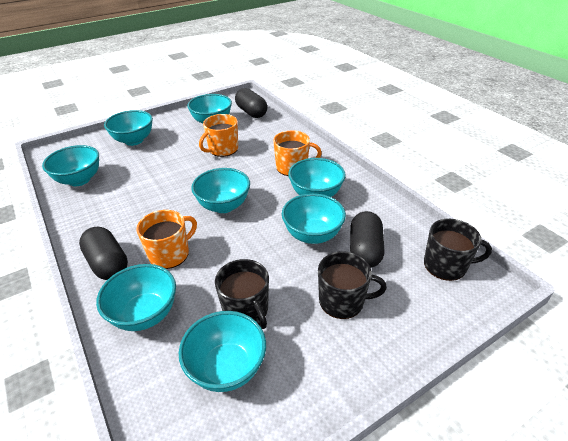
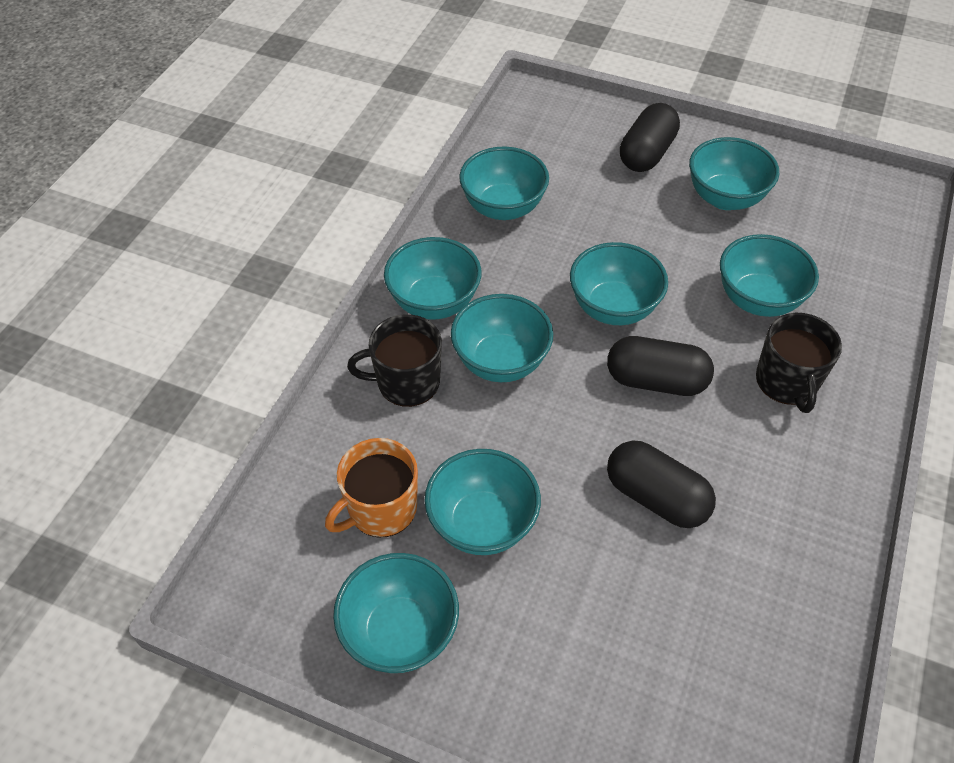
black mug: [215,259,269,329] [318,251,387,319] [424,219,492,281] = 3 -> [347,314,442,407] [756,313,842,413] = 2
orange mug: [136,210,197,269] [199,114,238,157] [273,130,322,176] = 3 -> [325,438,418,537] = 1

